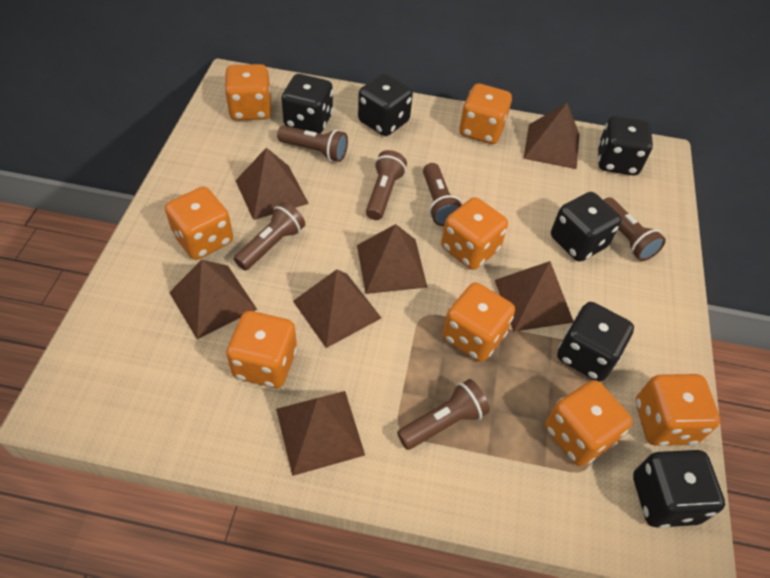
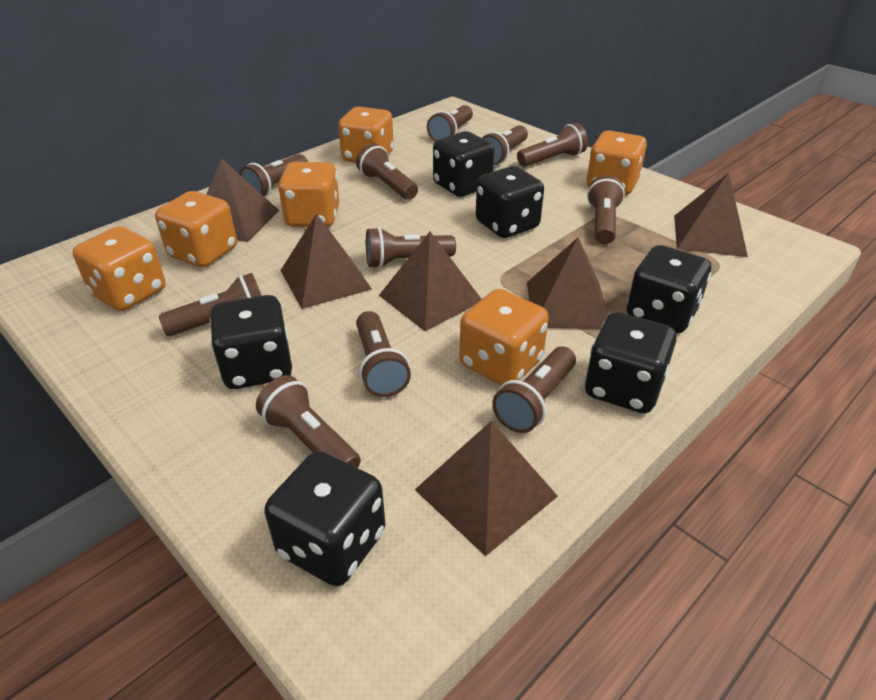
brown flashlight: [234,202,305,270] [277,126,348,162] [366,150,407,220] [397,379,490,450] [423,163,462,226] [604,197,666,261] = 6 -> [159,273,262,336] [239,154,308,197] [256,375,361,468] [356,143,418,200] [356,311,411,397] [366,227,456,268] [427,105,473,141] [482,125,528,165] [492,347,576,433] [517,123,588,167] [587,175,625,244] = 11
brown pyramid: [169,260,257,339] [235,148,309,220] [276,391,365,476] [293,269,381,348] [357,224,427,294] [495,261,574,332] [524,103,580,169] = 7 -> [206,159,279,242] [280,214,372,309] [379,232,481,331] [415,421,558,556] [527,238,608,329] [674,172,748,257] = 6
orange dice: [165,187,233,260] [225,64,271,121] [226,311,297,388] [441,197,508,270] [442,282,515,362] [459,84,512,144] [545,380,632,466] [636,374,720,446] = 8 -> [73,226,165,311] [155,191,237,267] [278,162,340,227] [338,107,394,163] [460,289,549,385] [586,130,647,195] = 6

